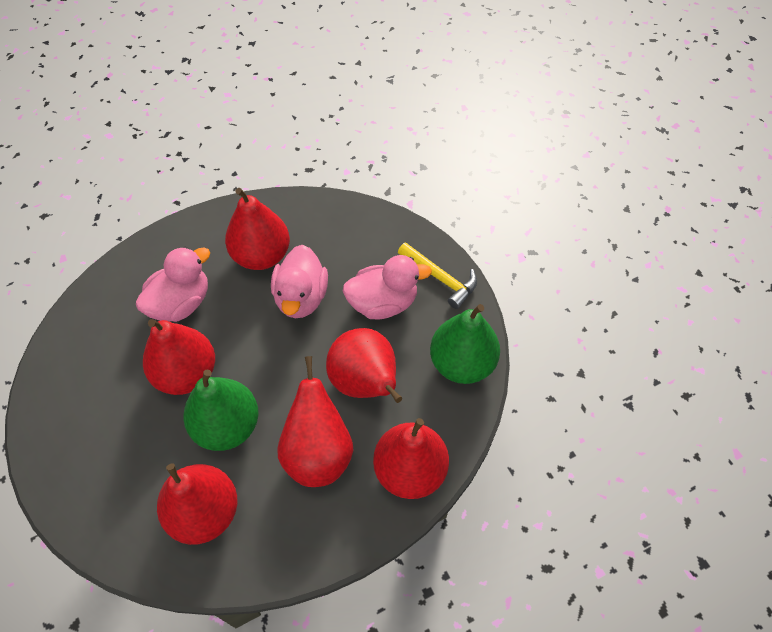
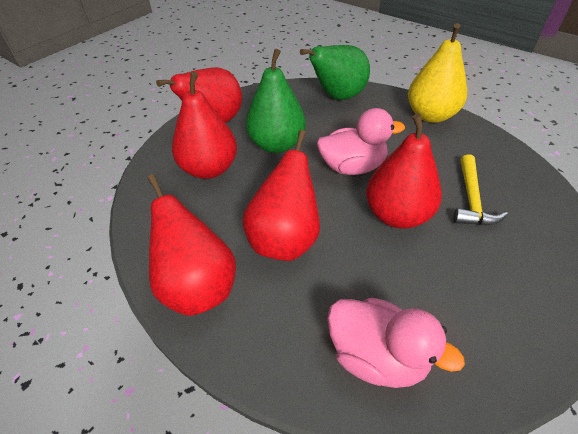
pink duck: [136,247,210,322] [271,245,328,318] [343,255,432,319] = 3 -> [317,108,405,175] [327,298,465,388] = 2
red pear: [143,319,215,395] [157,463,237,545] [225,188,290,270] [278,356,354,487] [326,328,402,403] [373,418,449,499] = 6 -> [147,174,236,316] [156,67,242,123] [172,72,237,179] [242,130,320,261] [366,113,442,229] = 5
yellow pear: none = 0 -> [408,23,467,123] = 1

